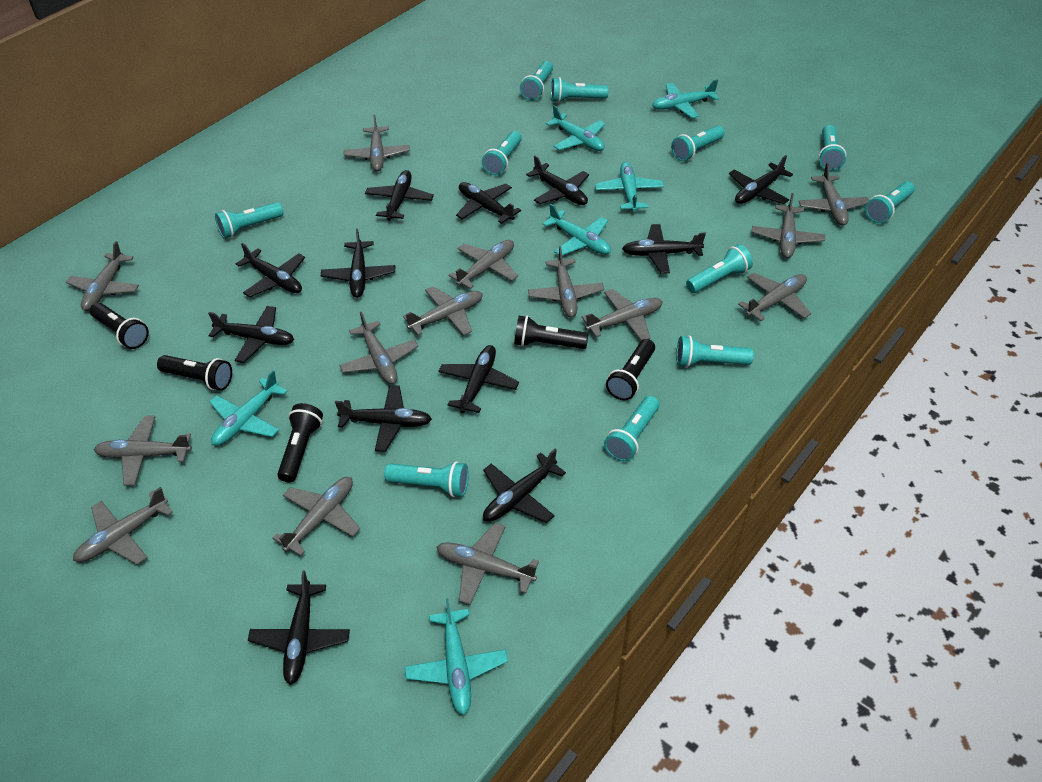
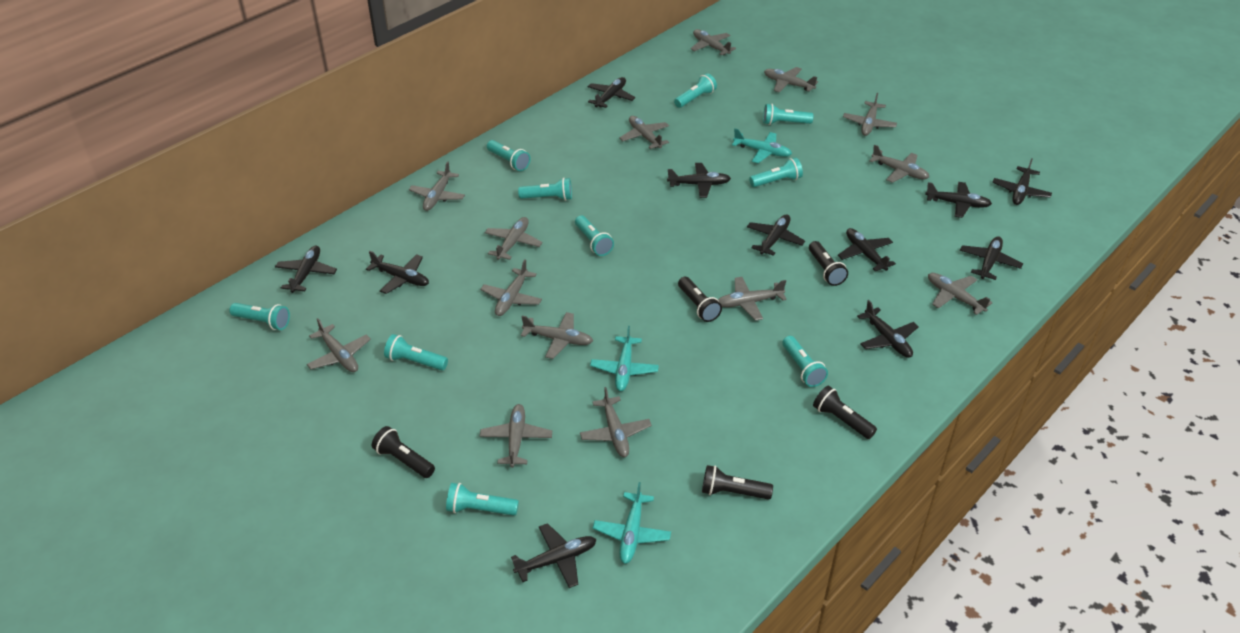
black plane: [208,306,294,363] [236,243,305,297] [248,571,350,685] [321,228,395,298] [335,385,432,452] [365,170,434,221] [438,345,519,413] [456,182,521,224] [483,449,566,523] [526,156,589,205] [622,224,706,274] [729,155,793,204] = 12 -> [275,246,337,293] [366,251,429,294] [511,523,597,588] [588,77,635,108] [667,163,731,198] [747,214,805,256] [838,228,896,271] [857,300,918,358] [925,182,992,218] [960,237,1023,280] [992,158,1052,205] = 11
turquoise flashlight: [215,202,283,239] [384,461,469,497] [482,131,522,176] [520,61,553,101] [551,77,609,103] [604,396,659,462] [671,126,725,161] [676,336,754,368] [686,244,753,293] [818,125,846,171] [865,181,915,223] = 11 -> [229,303,290,330] [384,334,448,371] [446,483,519,516] [487,140,530,171] [518,178,572,201] [575,215,614,256] [674,73,717,108] [749,157,803,187] [763,104,814,125] [782,336,828,387] = 10
turquoise plane: [209,370,288,446] [404,598,508,715] [542,204,611,255] [546,105,605,151] [595,162,664,212] [652,80,719,118] = 6 -> [590,326,659,391] [593,482,671,564] [732,129,792,163] = 3

